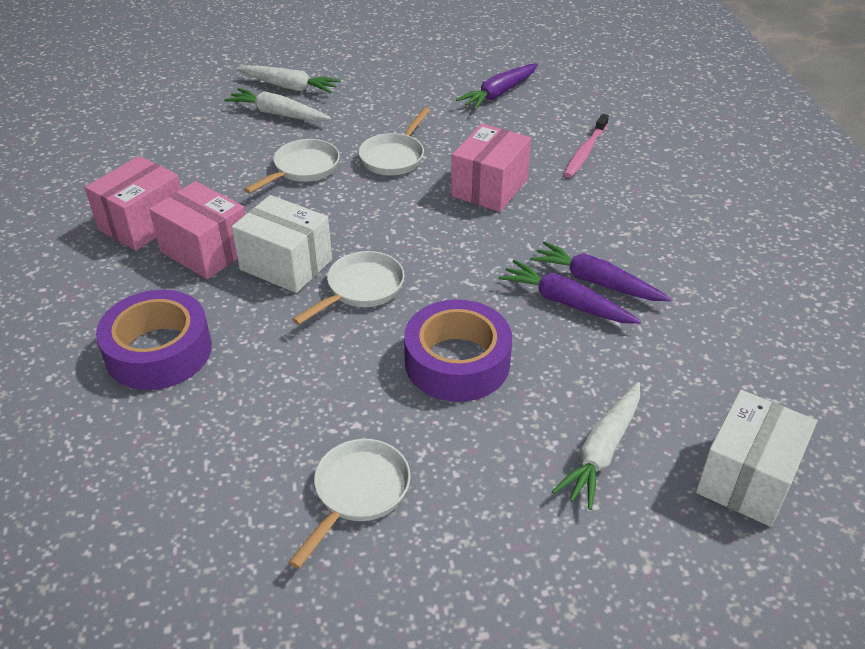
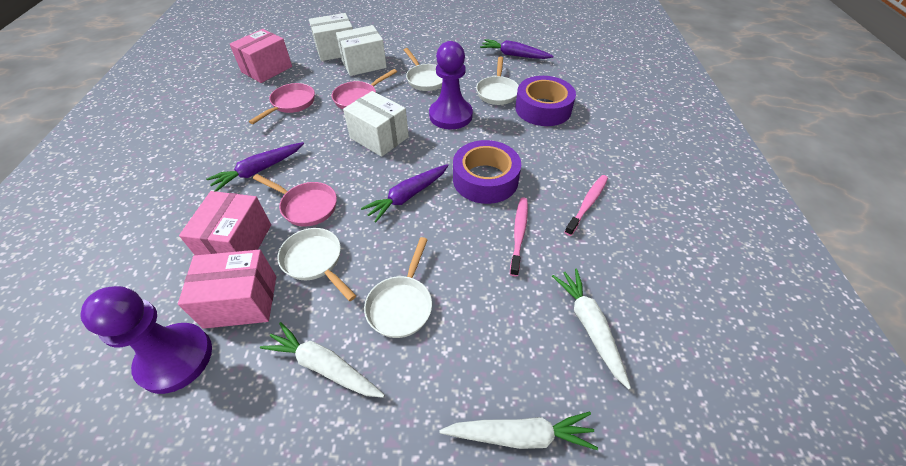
pink pan: none = 0 -> [249,83,315,124] [253,174,337,227] [332,69,397,109] = 3
pink toothbrush: [564,114,609,178] = 1 -> [510,198,528,276] [564,175,608,236] = 2
purple pawn: none = 0 -> [81,286,212,394] [429,41,473,129] = 2
white box: [232,195,332,293] [696,390,817,527] = 2 -> [309,13,353,61] [336,25,387,76] [343,91,409,157] = 3

